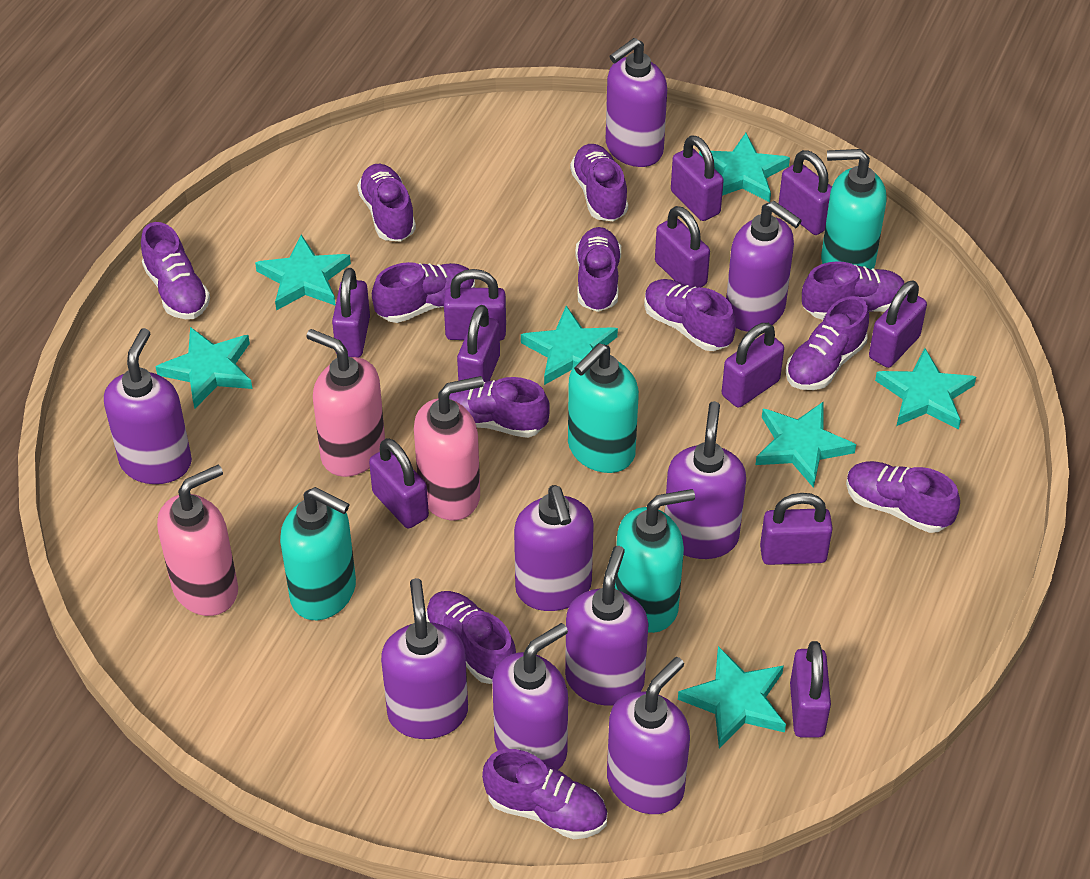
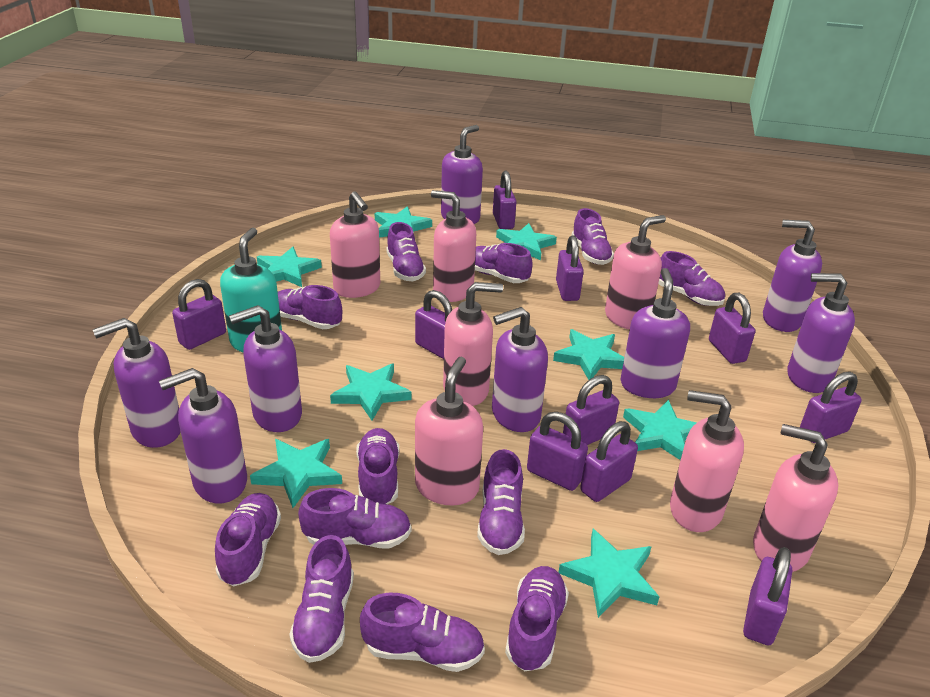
pink soap dispenser: [157,465,238,616] [306,329,385,477] [414,376,484,520] = 3 -> [330,191,380,298] [415,357,483,505] [431,190,476,302] [443,282,503,406] [605,215,666,330] [670,390,744,532] [753,424,838,572] = 7
purple padlock: [332,268,370,357] [369,438,429,529] [444,269,506,341] [457,305,500,382] [655,206,710,288] [671,135,724,221] [722,323,784,408] [760,493,833,565] [778,150,832,235] [790,641,831,738] [869,280,927,368] = 11 -> [172,279,226,350] [415,290,452,359] [493,171,516,229] [527,412,588,491] [556,235,584,301] [563,375,619,445] [580,421,638,502] [709,293,755,364] [743,547,792,645] [800,372,862,443] = 10
purple soap dispenser: [104,328,192,484] [381,578,468,739] [492,623,568,770] [514,485,594,611] [565,546,649,706] [606,38,667,167] [607,657,690,814] [665,401,746,559] [726,201,802,332] = 9 -> [93,318,181,448] [159,368,247,503] [229,305,302,432] [441,125,483,224] [492,307,548,432] [621,268,690,398] [763,220,822,332] [787,273,855,393] = 8
turquoise soap dispenser: [280,487,356,620] [568,343,639,473] [615,489,695,633] [821,149,887,270] = 4 -> [220,228,282,352] = 1
turquoise star: [156,327,252,409] [255,235,351,311] [521,306,618,385] [678,646,786,749] [699,133,790,202] [756,402,856,488] [875,348,976,429] = 7 -> [250,439,342,508] [257,247,322,287] [330,363,411,420] [375,206,432,238] [496,223,557,261] [553,329,624,380] [558,529,659,618] [623,400,697,460] = 8

